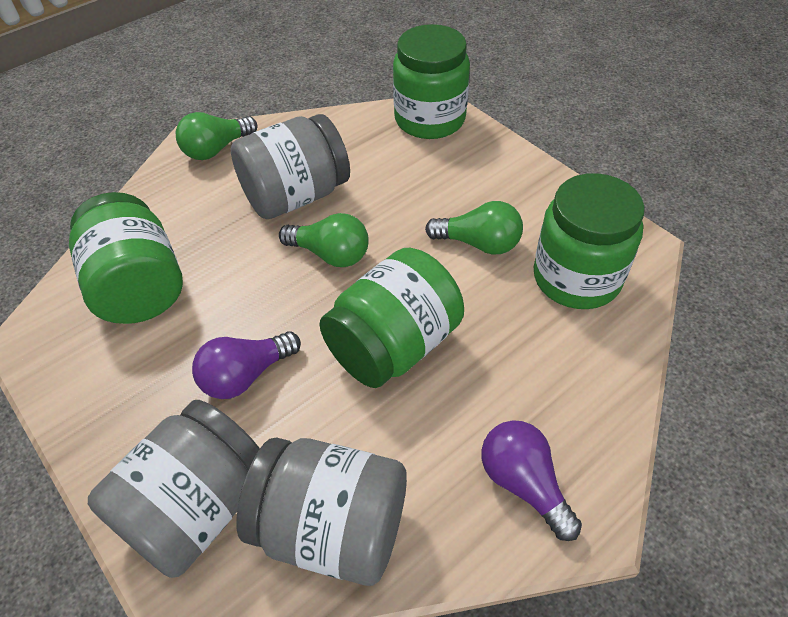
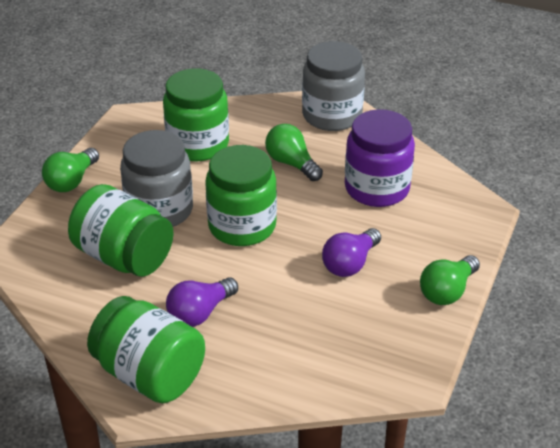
grey jar: [88,400,260,578] [231,114,350,219] [236,437,407,586] = 3 -> [120,130,193,227] [302,41,365,131] = 2
purple jar: none = 0 -> [345,109,415,207] = 1

